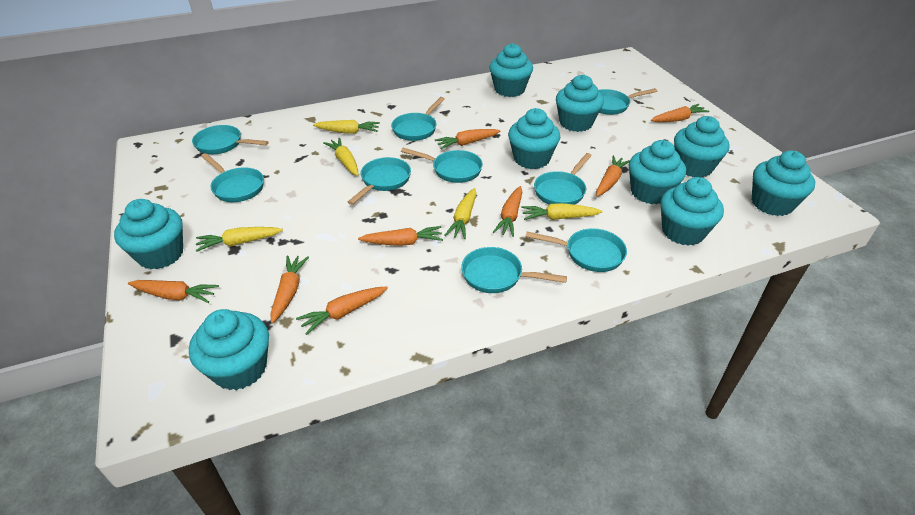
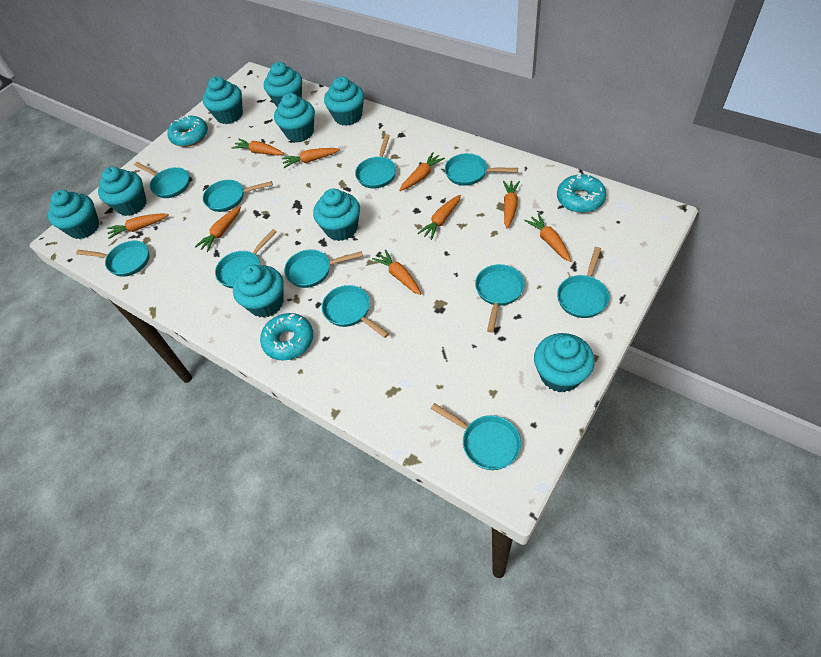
orange carrot: [128,280,219,303] [270,255,309,324] [296,287,388,335] [358,226,443,246] [435,129,501,149] [493,186,522,237] [596,155,630,197] [651,104,710,122] = 8 -> [107,213,169,239] [195,206,241,252] [232,139,284,155] [282,148,340,168] [372,249,421,295] [399,153,445,191] [417,195,461,240] [503,181,520,229] [524,213,571,262] = 9
turquoise donut: none = 0 -> [167,115,208,147] [260,313,313,360] [557,174,606,213] = 3
turquoise pan: [192,125,269,154] [201,154,264,202] [348,157,411,205] [391,97,445,141] [401,148,483,183] [461,247,567,293] [526,228,627,272] [534,153,592,205] [598,88,657,115] = 9 -> [76,240,149,277] [134,162,190,198] [203,180,273,212] [215,229,277,288] [284,249,363,288] [322,285,389,338] [355,134,396,188] [431,403,521,470] [445,153,518,186] [475,264,525,333] [557,247,609,318] = 11
yellow carrot: [195,227,283,252] [313,120,380,134] [323,138,358,176] [444,188,476,239] [521,203,602,220] = 5 -> none = 0

